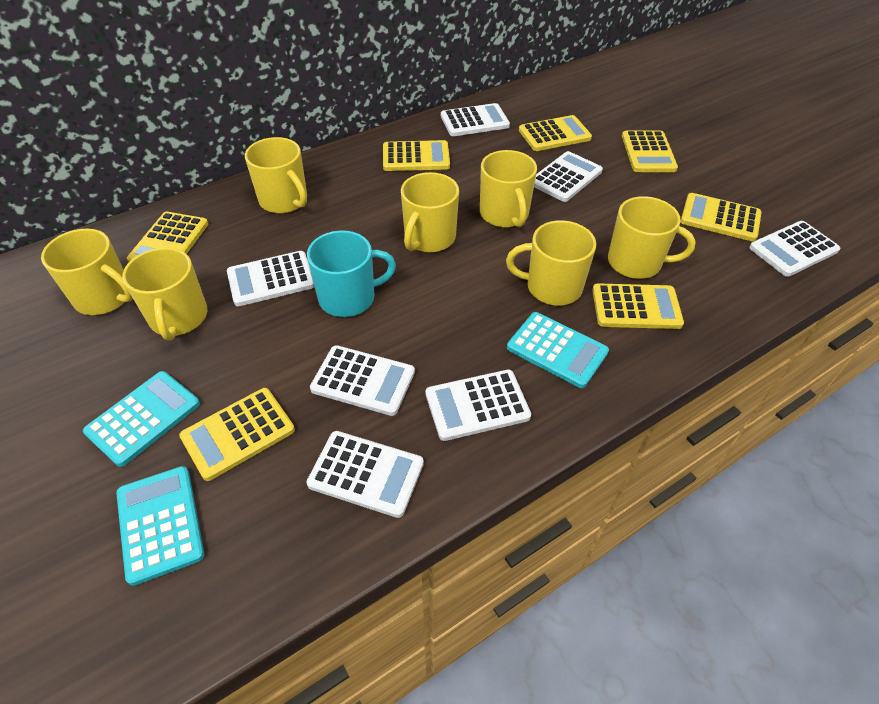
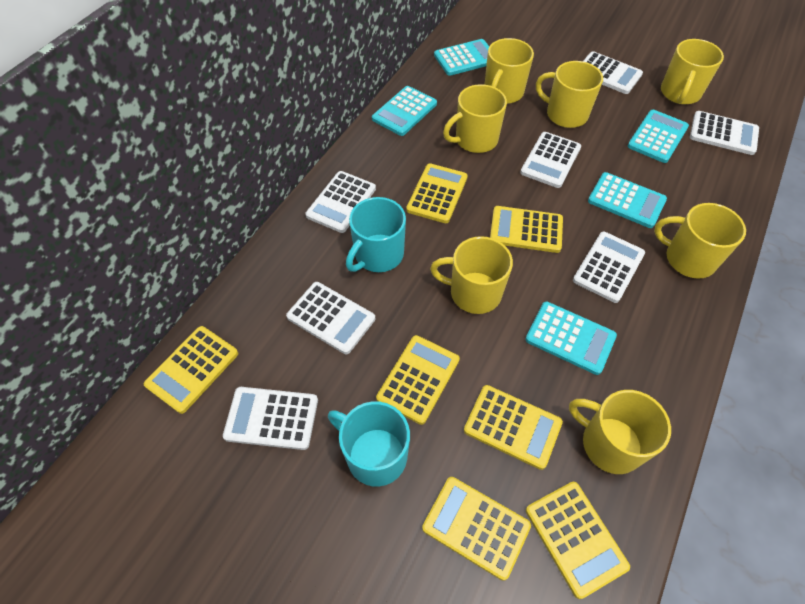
turquoise calculator: [83,371,200,467] [116,466,204,586] [507,312,609,388] = 3 -> [372,86,437,136] [434,39,489,76] [525,302,617,375] [588,172,667,228] [628,110,689,163] = 5
turquoise mug: [307,230,396,317] = 1 -> [328,401,410,487] [346,197,406,272] = 2

